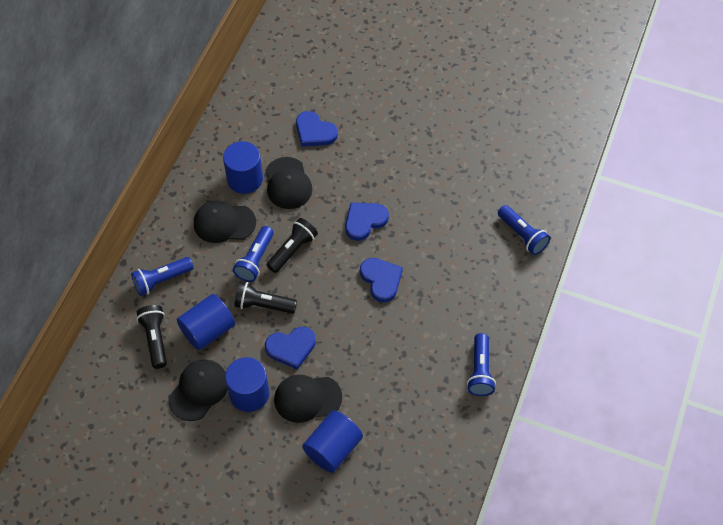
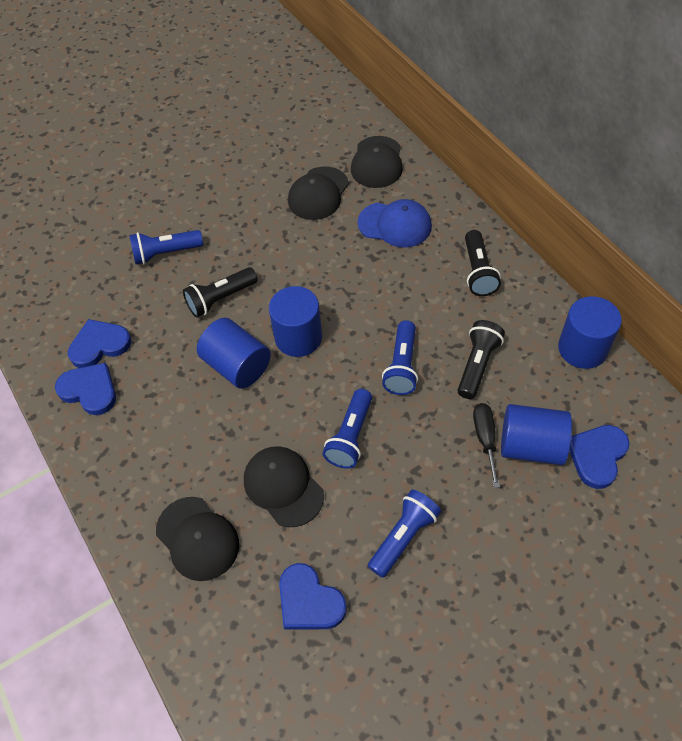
black screwdriver: none = 0 -> [473,403,500,488] = 1
blue cap: none = 0 -> [357,199,432,248] = 1

